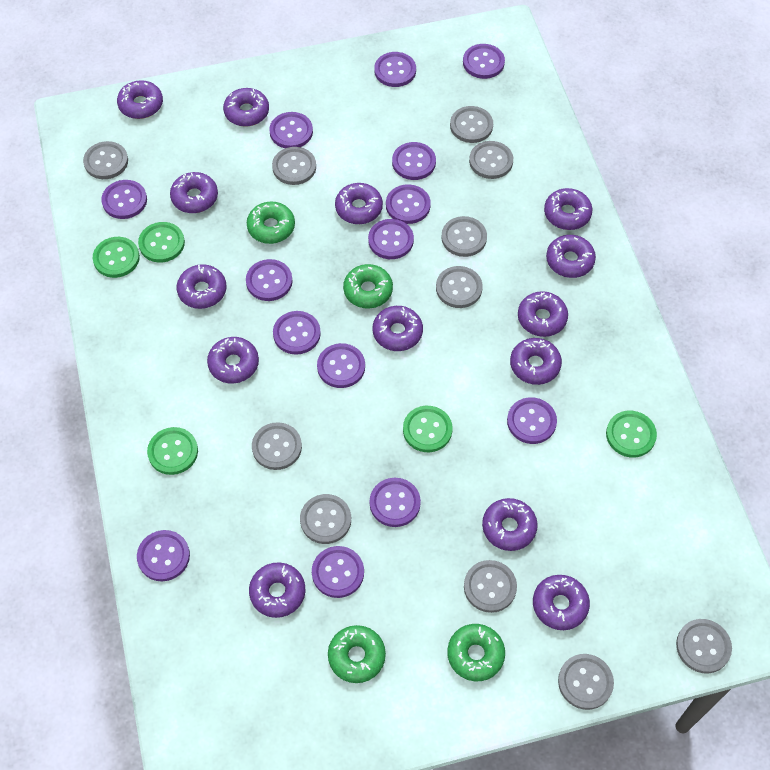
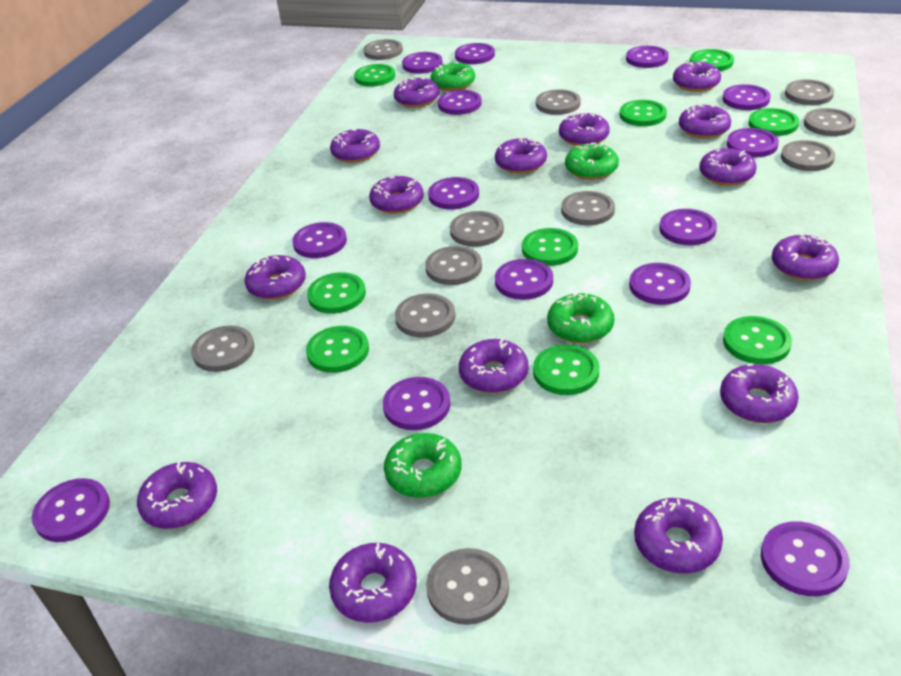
green button: [93,237,140,278] [138,222,185,263] [147,427,198,475] [403,406,452,452] [606,411,657,458] = 5 -> [306,326,369,373] [307,272,366,314] [354,64,395,86] [522,228,578,266] [533,345,599,395] [620,100,667,126] [690,49,734,71] [723,316,792,364] [748,108,799,136] = 9
purple donut: [117,80,163,119] [170,172,218,213] [177,264,226,309] [207,337,259,384] [223,88,269,127] [249,562,305,618] [335,183,383,224] [373,306,423,351] [482,498,538,551] [510,338,562,385] [518,291,568,337] [533,575,590,630] [544,188,592,230] [546,235,596,278] = 14 -> [137,461,217,529] [245,255,306,300] [329,543,417,623] [330,129,380,163] [369,176,424,214] [394,77,439,107] [459,338,529,393] [495,137,547,174] [559,112,610,146] [634,498,723,573] [673,61,721,92] [679,105,731,138] [699,148,757,186] [720,363,799,423] [772,234,839,281] = 15

